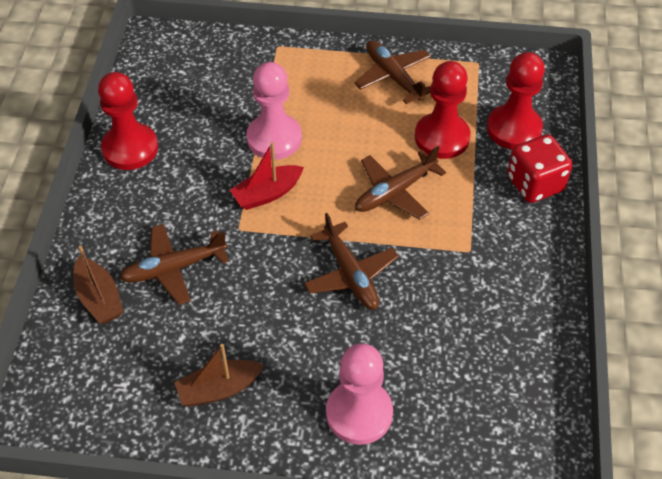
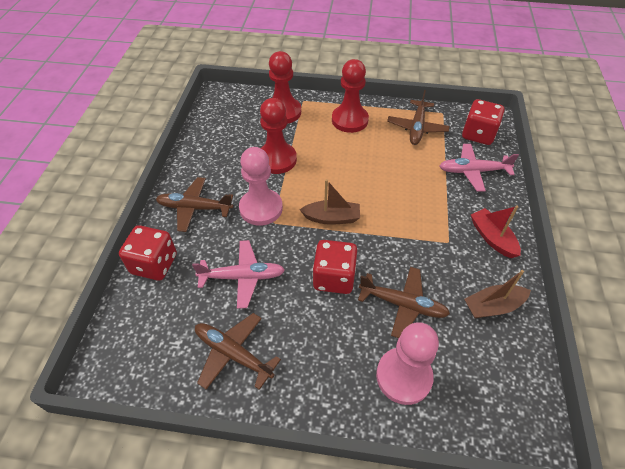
pink plane: none = 0 -> [192,240,285,309] [439,144,519,192] = 2
red dice: [507,134,573,203] = 1 -> [119,225,177,281] [313,240,357,294] [462,99,504,145] = 3

